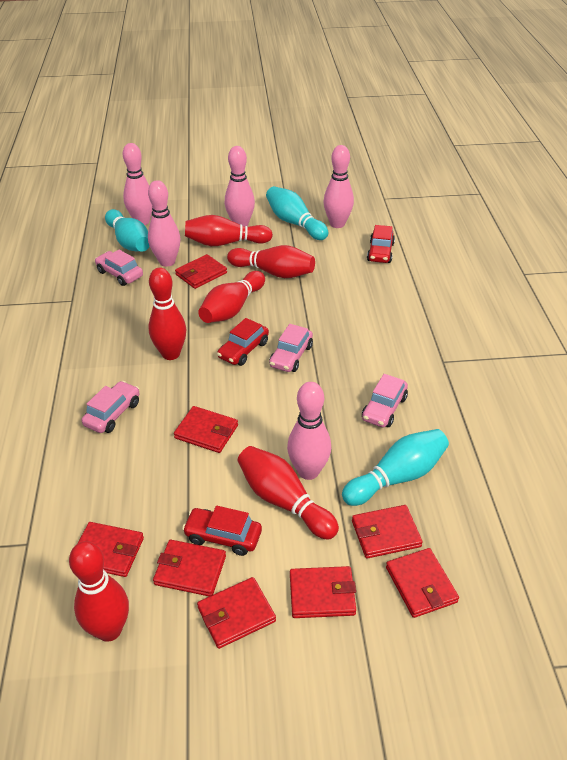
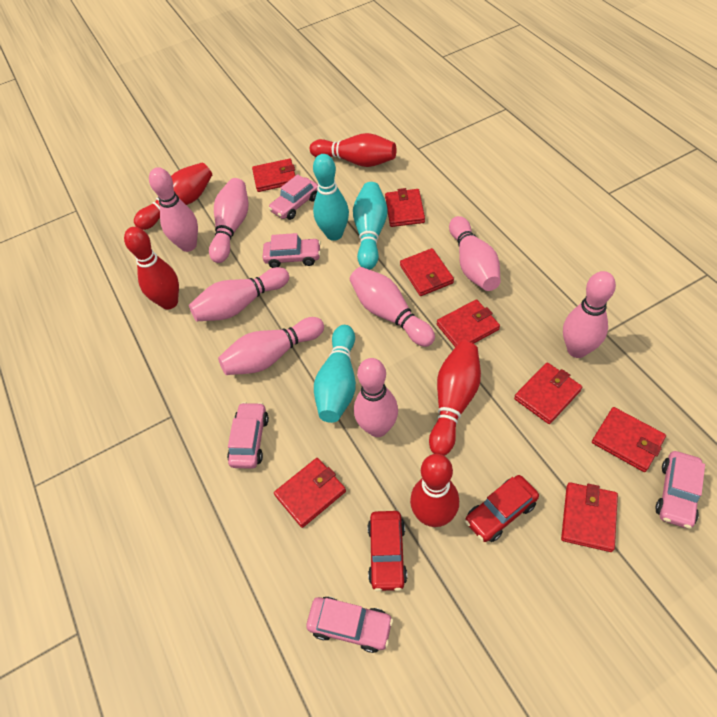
pink bowling pin: [123,143,153,225] [148,180,180,267] [225,146,255,227] [287,382,331,480] [323,145,354,228] = 5 -> [149,167,198,252] [189,267,289,321] [209,178,248,263] [218,317,324,375] [350,267,435,347] [354,358,398,437] [449,216,501,291] [563,271,616,358] = 8
pink car: [82,381,139,433] [95,250,143,286] [269,324,313,372] [362,374,408,428] = 4 -> [227,402,269,469] [262,233,321,268] [268,174,318,220] [306,597,393,653] [655,451,705,529] = 5
red bowling pin: [69,541,129,642] [148,268,186,360] [185,215,273,246] [198,271,265,323] [227,245,315,278] [237,446,339,540] = 6 -> [124,227,179,309] [134,162,212,230] [310,133,396,167] [410,454,459,527] [429,341,481,456] = 5
red car: [182,506,262,556] [217,318,269,366] [367,225,395,263] = 3 -> [368,511,407,591] [465,475,539,542] = 2

